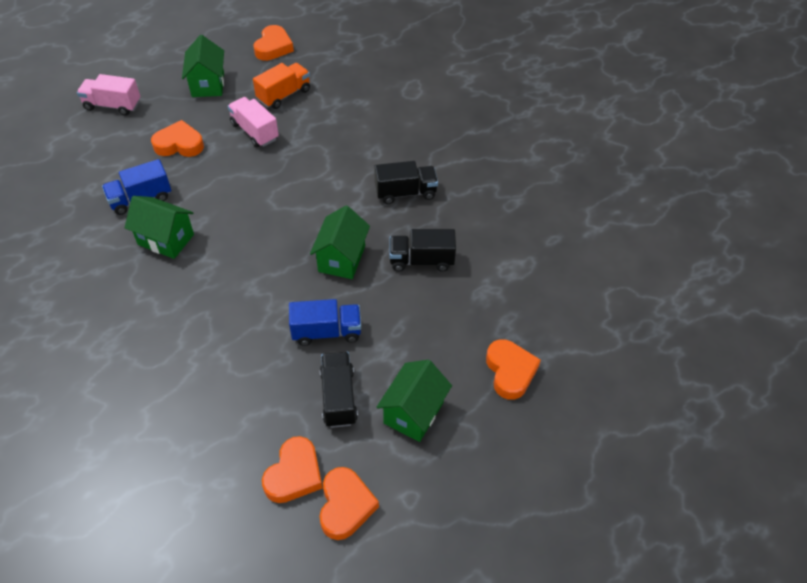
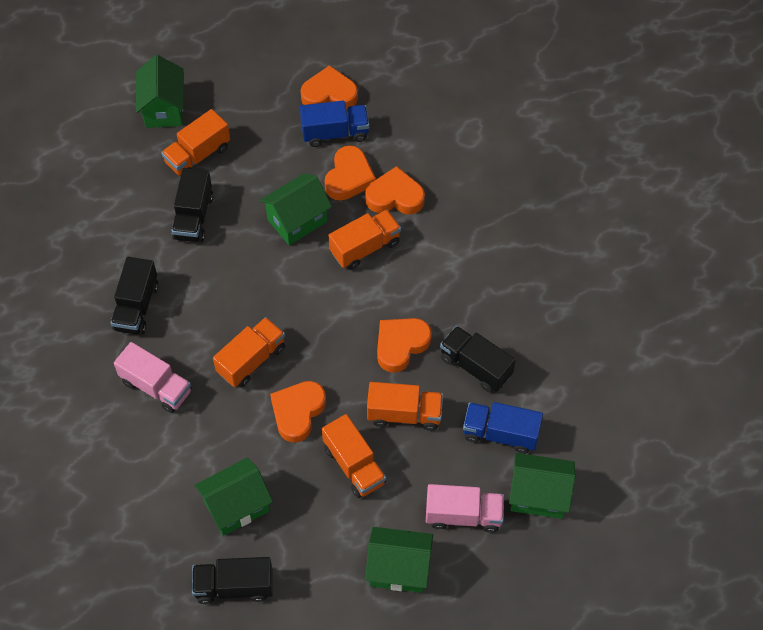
black truck: [320,352,358,428] [374,161,438,204] [390,229,456,272] = 3 -> [111,257,159,335] [171,168,213,243] [192,557,273,604] [440,326,516,392] = 4
green house: [125,196,194,259] [182,35,224,97] [310,205,370,279] [377,360,452,442] = 4 -> [136,55,184,128] [195,457,273,536] [260,174,332,245] [365,527,433,593] [509,453,575,519] = 5
orange truck: [253,63,310,109] = 1 -> [161,109,230,176] [213,317,285,387] [322,414,386,498] [328,210,401,270] [367,382,443,431] = 5

